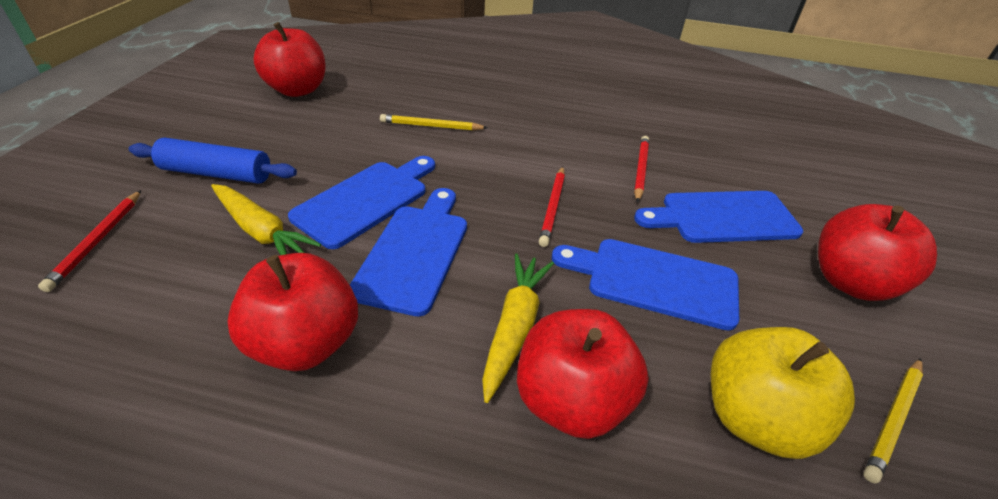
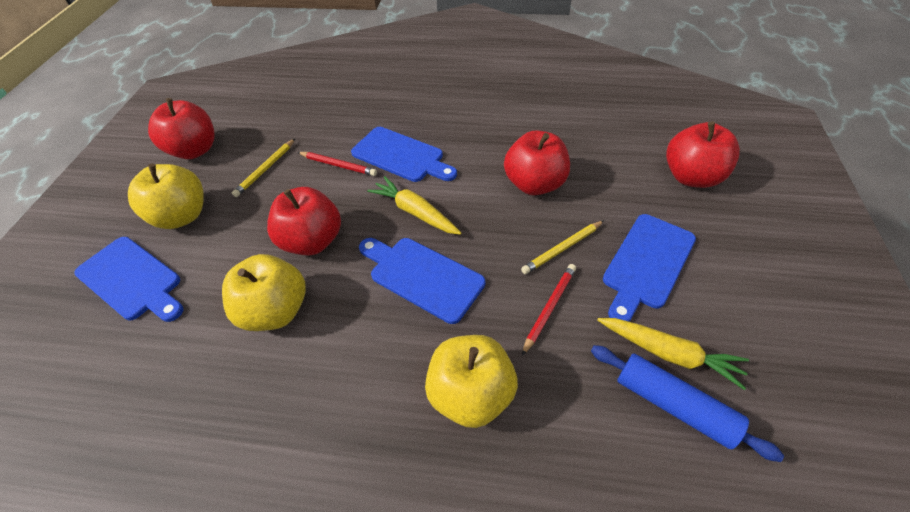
red pencil: [38,190,141,292] [539,167,565,247] [634,136,649,203] = 3 -> [297,152,377,176] [522,264,576,356] = 2
yellow apple: [710,327,855,459] = 1 -> [128,164,204,229] [222,254,306,331] [425,335,518,428] = 3

